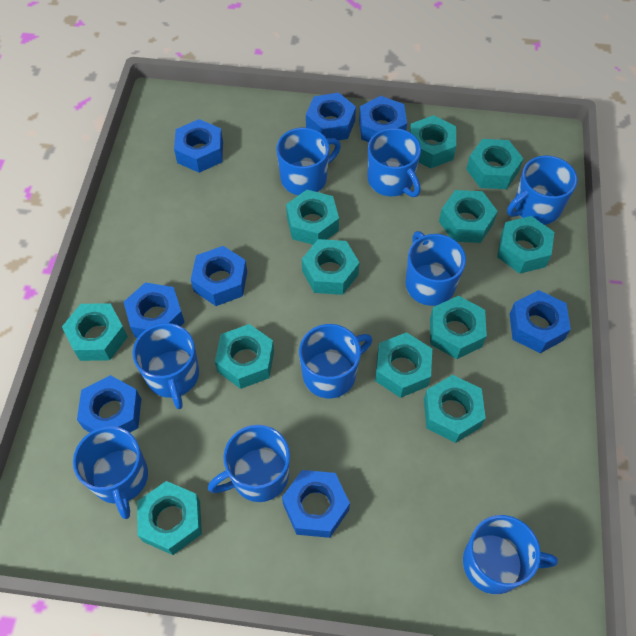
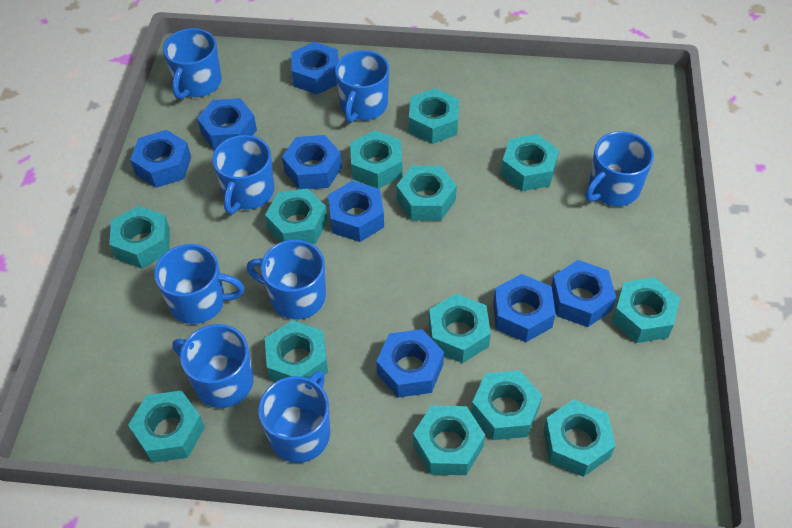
blue mug: [73,426,148,519] [132,323,199,409] [208,425,290,502] [276,128,341,195] [299,324,372,398] [368,128,421,197] [406,231,466,306] [463,515,558,594] [507,156,577,225] = 9 -> [154,244,245,324] [163,28,222,99] [172,324,253,408] [212,135,274,214] [247,240,326,320] [258,371,330,463] [335,50,389,123] [585,131,654,206] = 8
turquoise nut: [62,303,128,361] [137,481,202,555] [215,324,274,389] [286,190,339,245] [302,239,359,295] [375,332,432,398] [410,115,456,169] [424,375,486,443] [430,296,487,359] [439,190,498,243] [466,139,524,189] [497,216,554,274] = 12 -> [109,206,170,269] [128,390,205,463] [265,188,328,244] [265,320,328,382] [350,130,402,189] [396,166,457,221] [409,88,459,144] [413,405,485,475] [429,294,491,363] [471,370,542,440] [501,134,559,191] [543,399,615,477] [612,277,680,343] = 13

